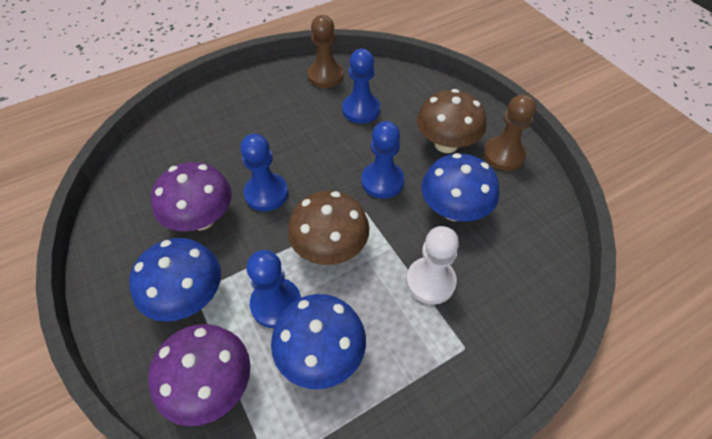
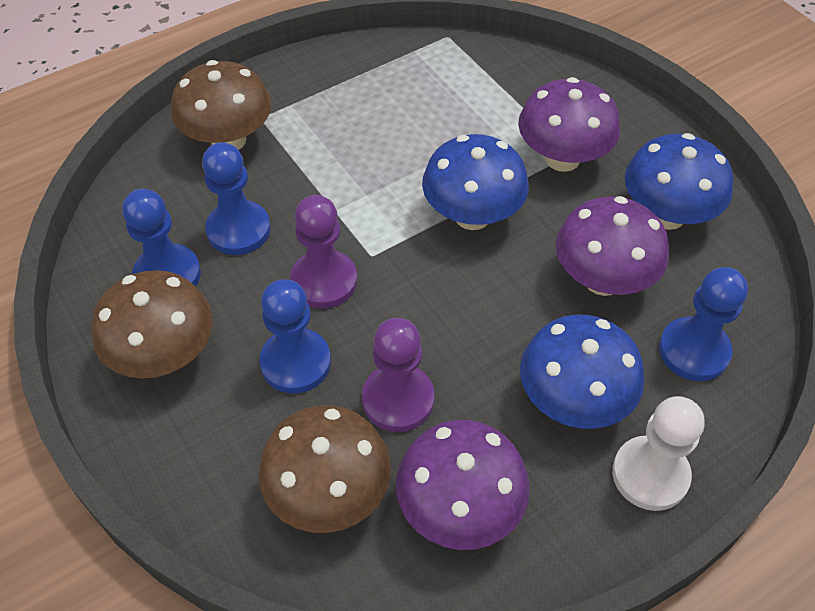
brown mushroom: [288,190,369,265] [417,89,487,153] = 2 -> [91,270,213,378] [171,60,272,150] [258,405,391,533] = 3
brown pawn: [308,15,344,88] [483,94,536,171] = 2 -> none = 0
purple mushroom: [148,324,250,426] [151,162,232,231] = 2 -> [396,420,530,550] [518,77,620,172] [556,196,669,296] = 3
purple pawn: none = 0 -> [290,195,357,308] [362,318,434,432] = 2

